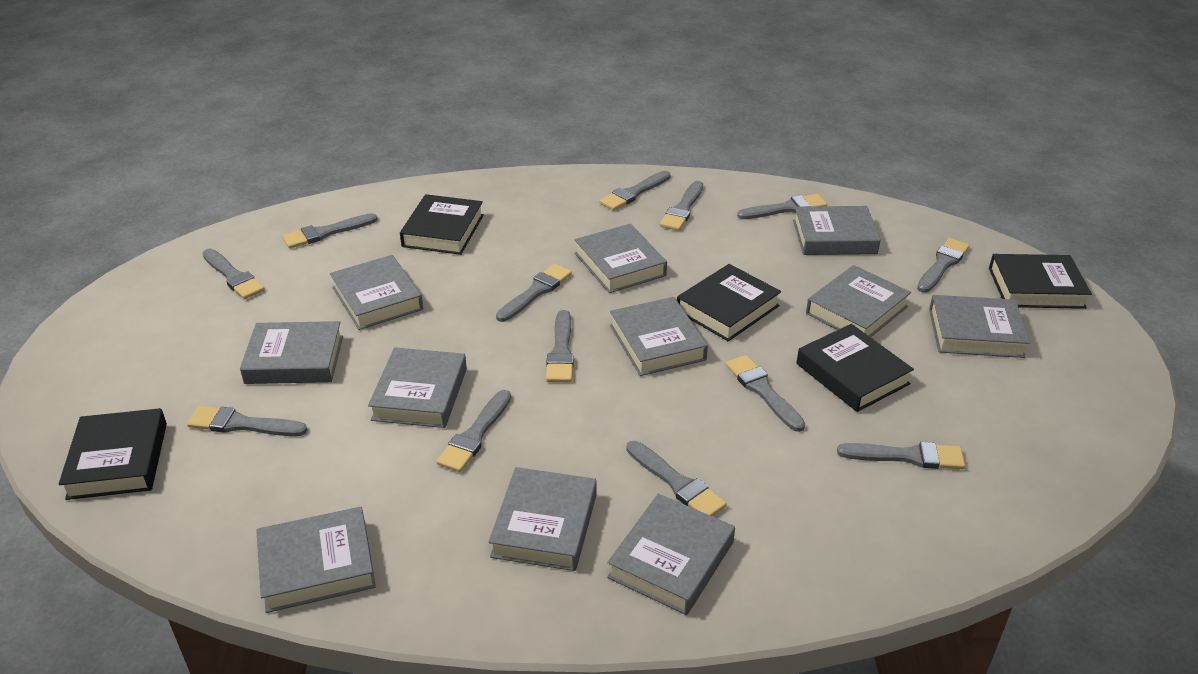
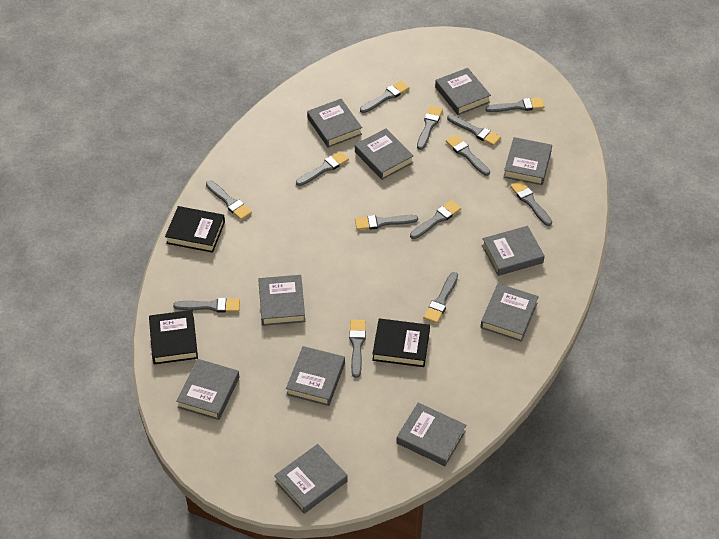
black book: [59,408,167,500] [400,194,484,255] [677,264,781,341] [796,324,914,412] [989,254,1092,309] = 5 -> [149,310,198,364] [165,206,225,253] [372,318,430,367] = 3

